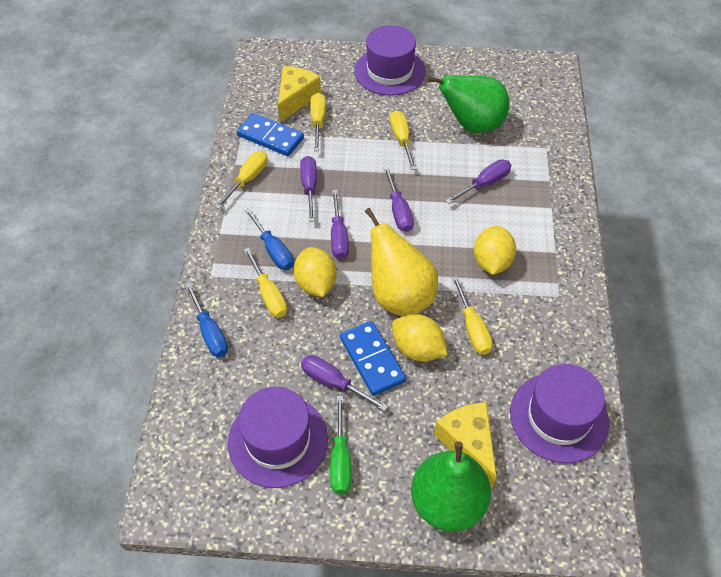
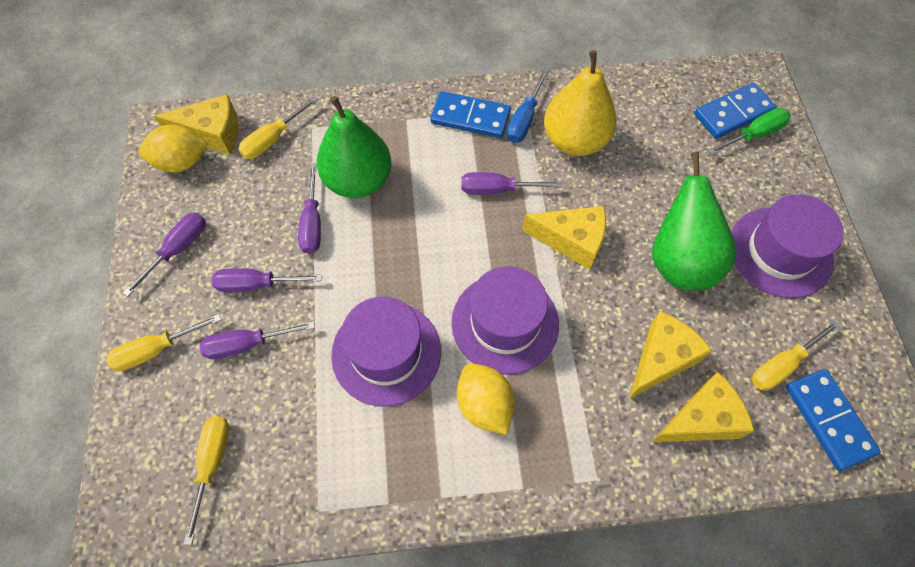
blue domino: [236,113,304,156] [340,321,406,396] = 2 -> [430,91,511,138] [694,83,777,139] [786,369,881,471] = 3
blue screwdriver: [185,283,228,357] [245,208,294,270] = 2 -> [507,69,549,143] = 1
yellow cheese: [278,66,321,122] [434,402,497,488] = 2 -> [154,94,239,154] [522,206,606,270] [629,311,712,399] [652,372,755,442] = 4
yellow lemon: [294,247,337,297] [392,314,447,361] [474,226,516,275] = 3 -> [139,125,208,172] [457,364,515,435] = 2
yellow screwdriver: [215,151,268,209] [244,247,287,318] [310,93,326,151] [390,110,416,170] [452,276,493,355] = 5 -> [106,314,221,371] [184,416,229,545] [238,96,318,159] [752,321,840,391] = 4

